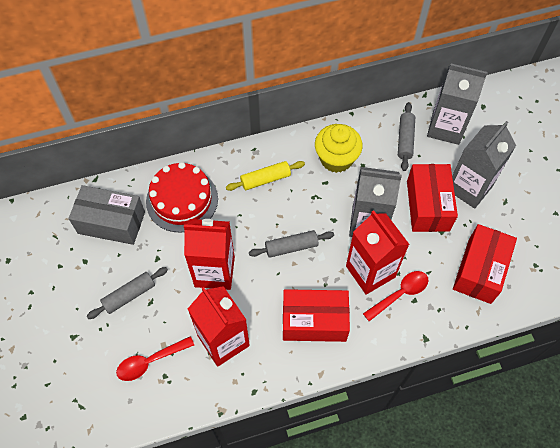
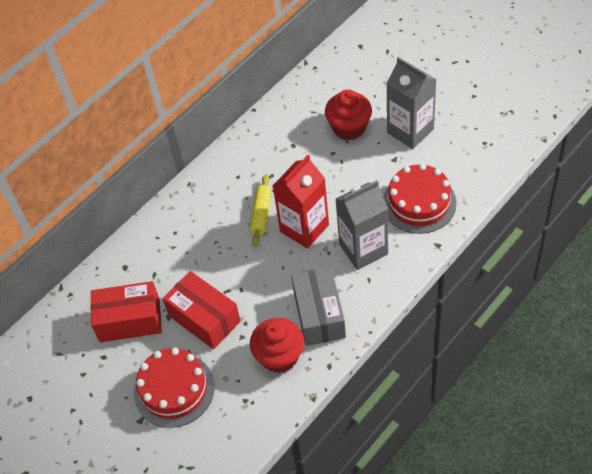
grey carton: [349,167,402,237] [427,64,488,145] [452,121,516,209] = 3 -> [335,180,388,270] [386,57,437,149] = 2
grey rolling pin: [87,267,168,319] [249,230,334,258] [398,102,415,171] = 3 -> none = 0
red box: [283,289,350,342] [407,164,458,232] [453,224,517,304] = 3 -> [91,281,162,342] [162,271,241,349] = 2
red cake: [146,162,218,233] = 1 -> [134,347,214,428] [383,163,457,234] = 2
red carton: [184,219,235,290] [188,286,250,367] [346,210,410,295] = 3 -> [273,155,329,249] = 1
red cupcake: none = 0 -> [250,318,304,373] [325,90,372,140] = 2
red spoon: [116,336,194,381] [363,271,428,321] = 2 -> none = 0
yellow cupcake: [315,124,363,173] = 1 -> none = 0

